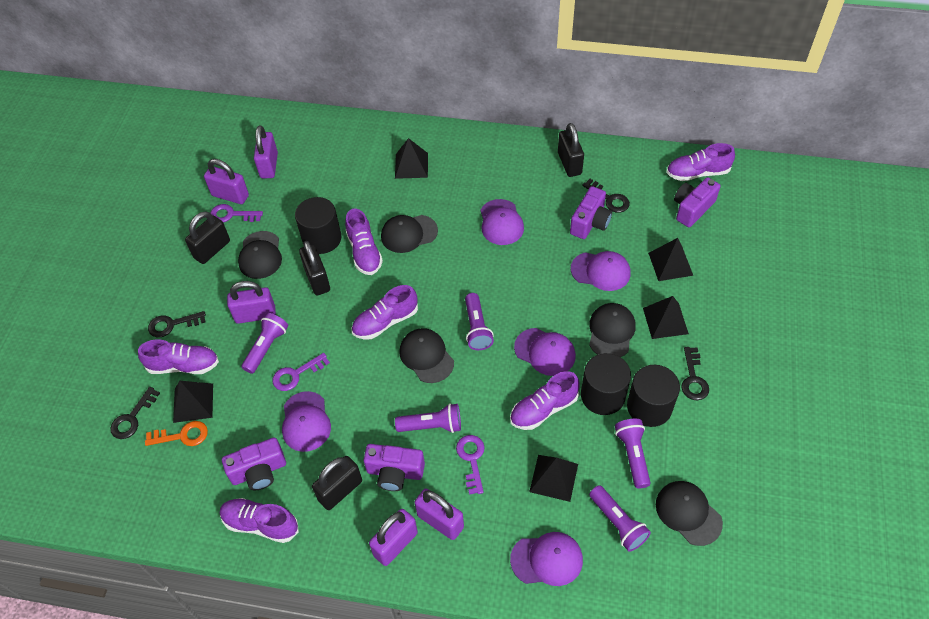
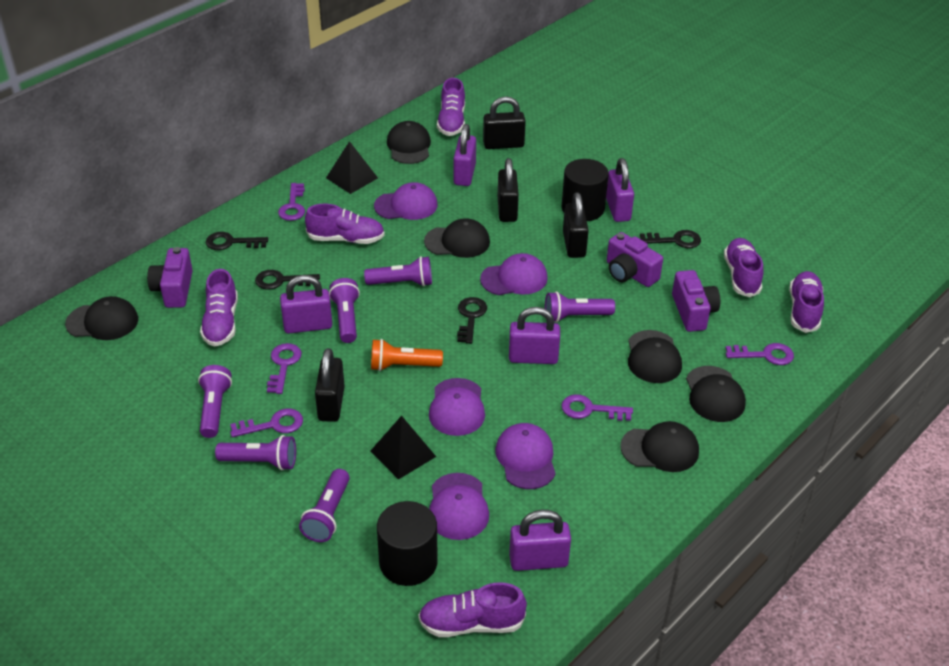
black cap: [238,231,282,279] [381,215,438,253] [399,328,454,383] [589,303,636,357] [656,481,723,546] = 5 -> [65,296,138,340] [387,121,431,164] [424,218,490,258] [620,421,699,472] [628,330,682,383] [686,366,746,422] = 6
black cylinder: [295,197,341,254] [581,353,631,415] [627,365,680,427] = 3 -> [377,501,438,586] [561,159,609,221] = 2
black pyramid: [173,381,213,423] [395,138,428,179] [529,455,578,502] [643,296,689,339] [648,238,693,281] = 5 -> [326,141,378,194] [371,416,436,480] = 2
orange flashlight: none = 0 -> [371,339,443,371] = 1
orange key: [145,421,208,446] = 1 -> none = 0
purple camera: [222,438,286,490] [363,444,425,491] [570,186,612,239] [674,177,721,227] = 4 -> [147,247,193,308] [607,232,663,287] [672,270,720,332] = 3
purple flashlight: [241,313,288,374] [395,403,461,433] [465,293,494,350] [589,485,651,552] [615,419,651,489] = 5 -> [198,365,232,438] [215,435,296,470] [299,469,350,542] [329,278,360,343] [364,256,432,286] [545,291,615,323] = 6
purple key: [210,204,263,222] [273,353,330,391] [456,435,485,495] = 3 -> [230,409,303,437] [267,343,302,394] [278,183,305,221] [561,394,633,421] [726,343,794,365] = 5

